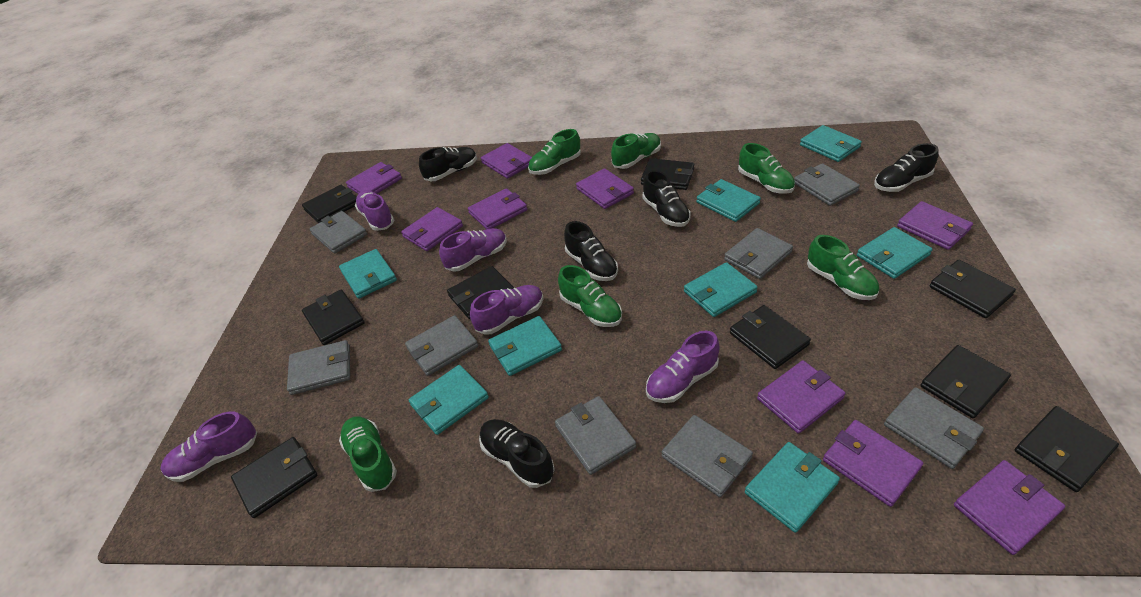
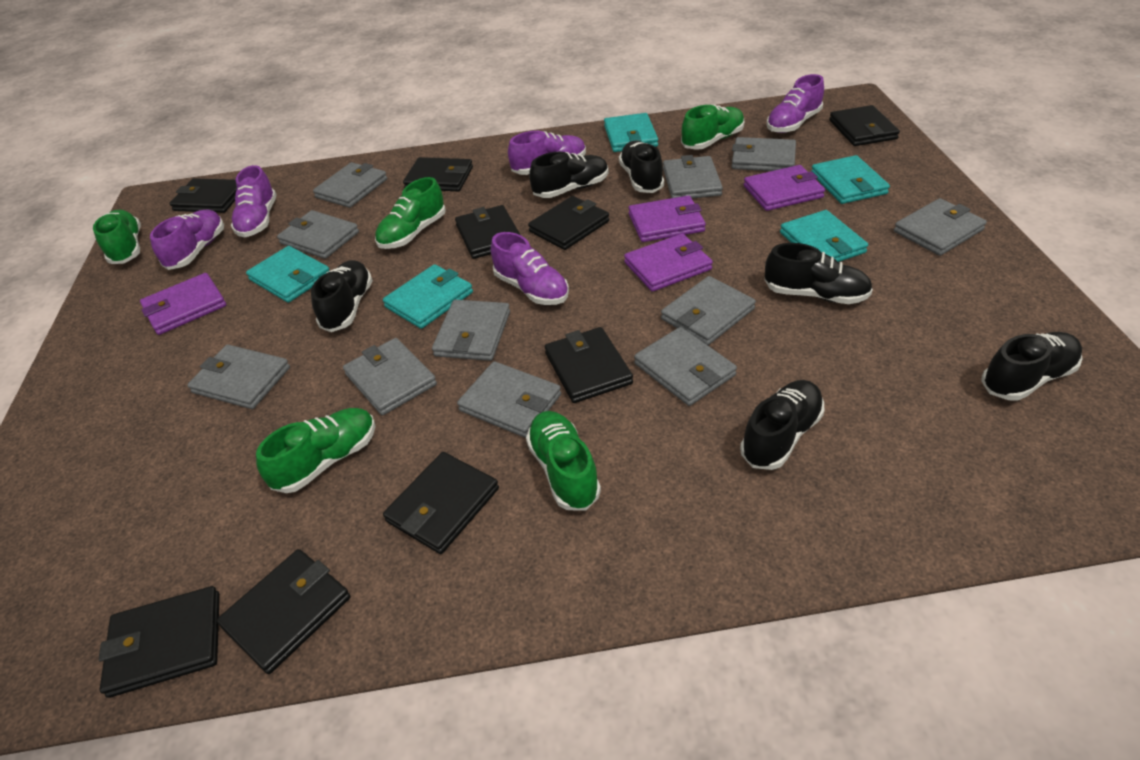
black shoe: [419,147,477,181] [479,419,555,488] [564,221,618,281] [642,170,690,227] [874,143,938,192] = 5 -> [311,260,373,332] [529,152,609,198] [619,141,664,193] [740,380,825,470] [765,243,873,304] [981,332,1083,401] = 6
green shoe: [339,416,397,492] [528,129,581,175] [558,265,622,327] [611,133,661,169] [738,143,795,194] [807,235,879,300] = 6 -> [93,210,141,264] [256,408,376,493] [375,177,446,249] [526,411,601,511] [681,105,744,150] = 5
grey wallet: [287,340,350,395] [310,211,367,254] [405,315,478,376] [555,396,636,475] [661,415,753,497] [724,228,793,279] [794,163,860,206] [884,387,984,469] = 8 -> [187,345,290,409] [277,210,359,259] [313,162,387,208] [343,338,437,415] [432,300,510,361] [457,361,561,438] [634,327,737,406] [661,276,756,345] [663,155,723,198] [732,137,796,171] [894,198,987,256] = 11
purple wallet: [346,162,402,194] [401,207,463,251] [468,188,527,229] [481,143,532,179] [576,168,634,209] [757,360,846,434] [823,420,923,507] [897,201,973,250] [954,460,1065,555] = 9 -> [140,273,226,335] [624,233,713,292] [628,195,706,242] [744,165,825,211] = 4
turquoise wallet: [339,249,397,299] [409,365,489,435] [488,316,562,376] [684,262,758,317] [696,179,761,222] [745,442,840,533] [800,125,862,162] [857,227,933,279] = 8 -> [246,246,329,303] [383,264,473,329] [604,113,658,152] [780,210,868,262] [811,155,890,204] = 5

